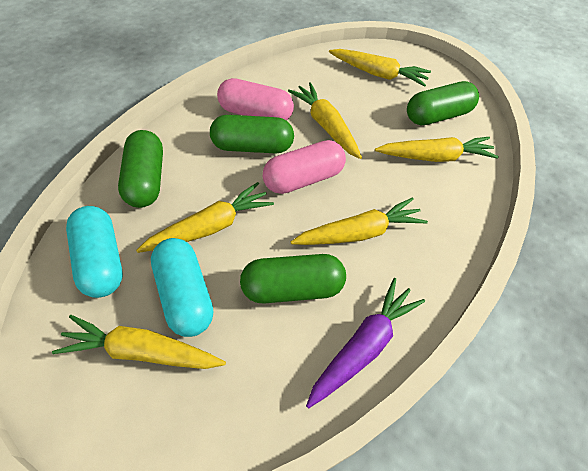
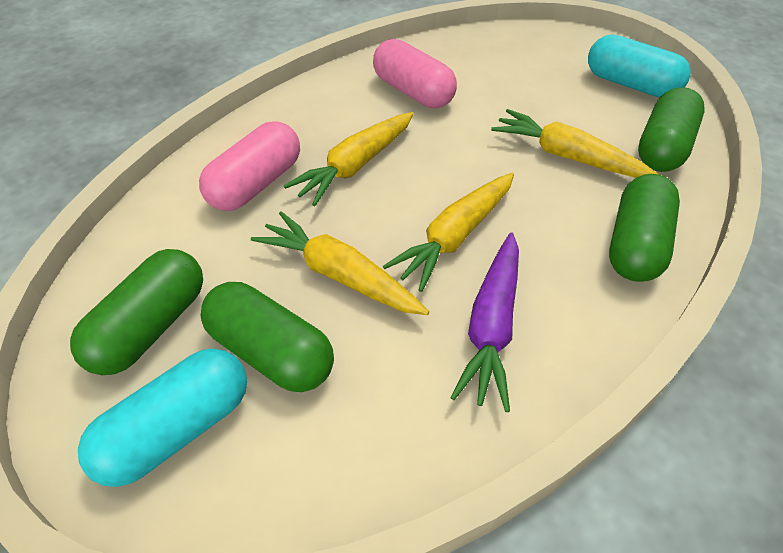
yellow carrot: [52,315,226,369] [136,182,274,253] [288,82,362,159] [291,197,428,245] [329,49,431,87] [375,137,499,162] = 6 -> [251,211,429,315] [284,112,414,206] [383,173,514,292] [491,109,658,178] = 4

